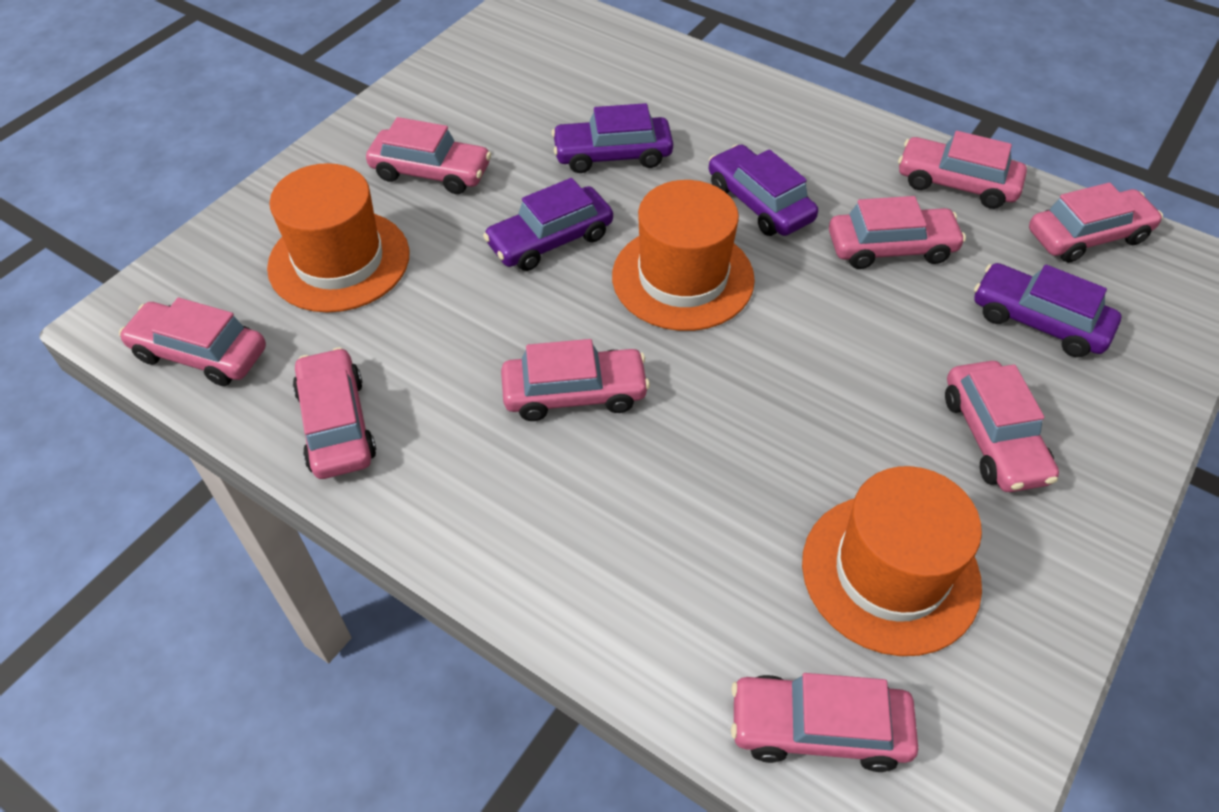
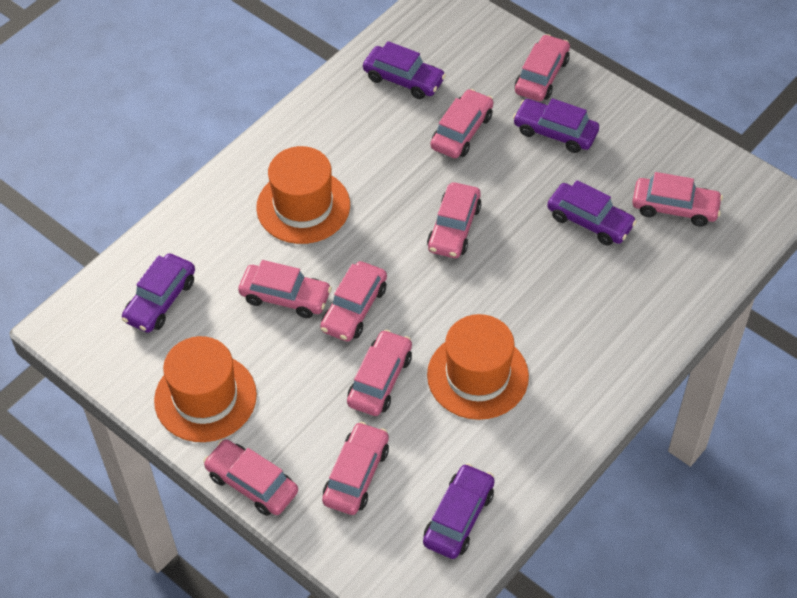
purple car: [483,178,613,271] [551,103,673,173] [709,144,818,236] [974,263,1121,357] = 4 -> [122,253,195,333] [363,41,446,99] [423,463,495,559] [513,98,599,153] [547,180,637,246] = 5

